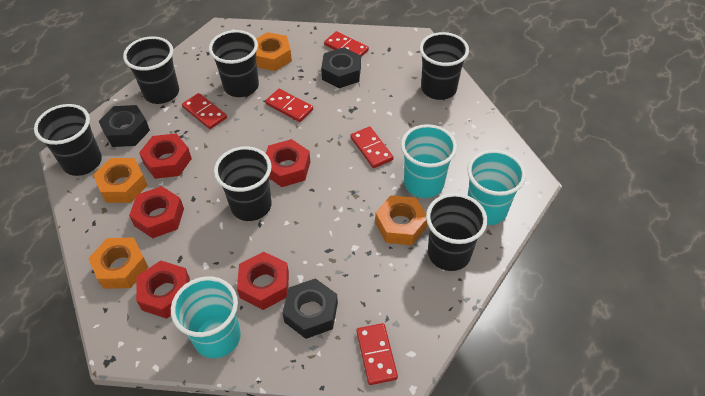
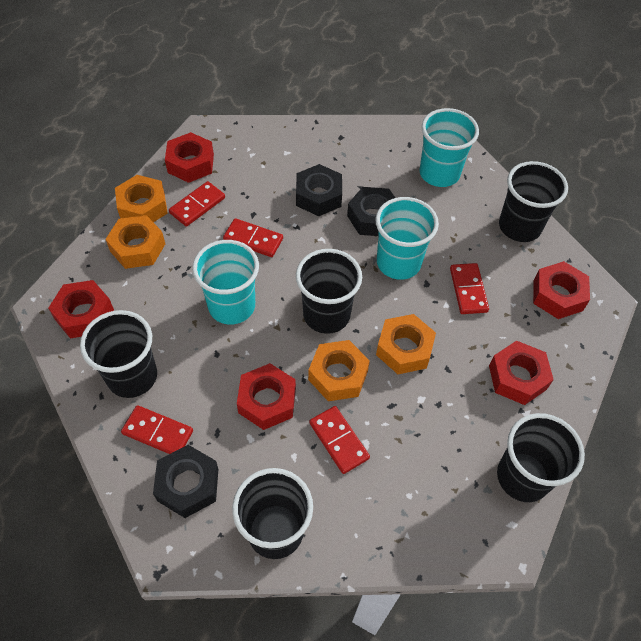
black cup: [34,104,102,176] [123,36,179,104] [209,30,259,97] [214,146,272,221] [420,32,469,100] [426,193,487,271] = 6 -> [80,310,157,398] [232,468,313,559] [296,249,362,334] [497,413,585,502] [499,161,568,242] = 5

